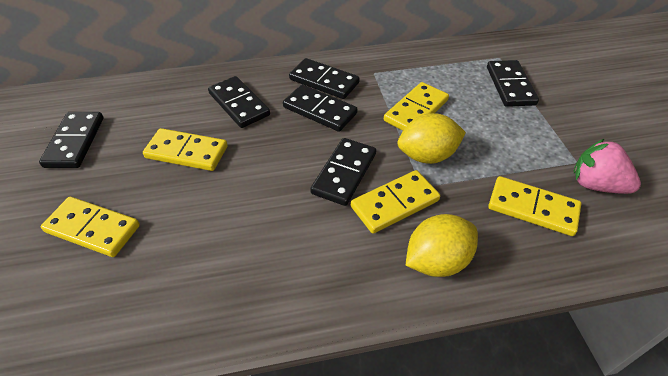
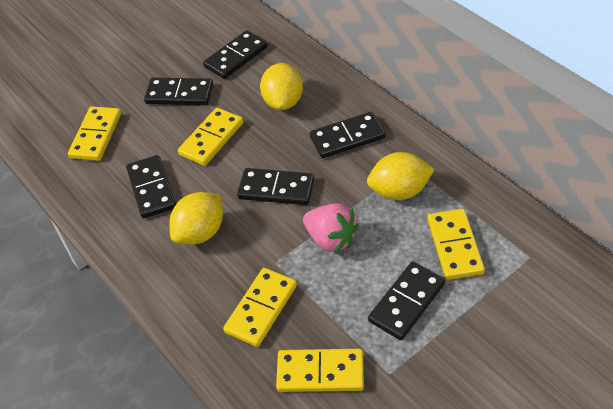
yellow lemon: [397,113,466,164] [406,214,478,277] = 2 -> [170,192,223,245] [260,63,303,110] [367,152,435,200] = 3

